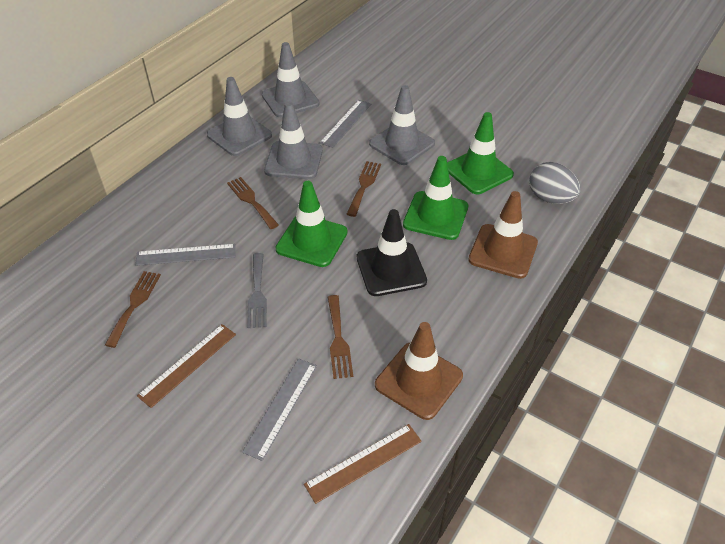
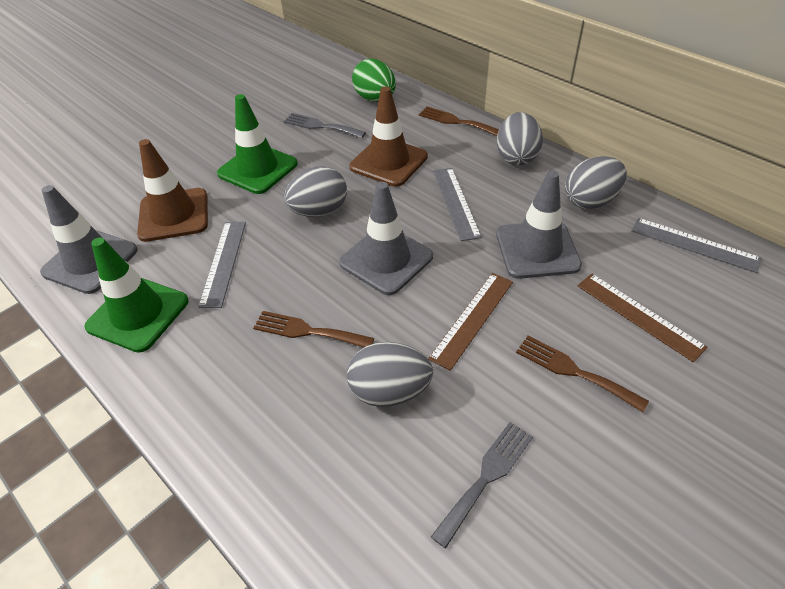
black traffic cone: [357,209,427,296] = 1 -> none = 0
brown fork: [105,271,161,348] [227,177,279,229] [328,295,353,379] [347,161,381,217] = 4 -> [253,311,374,348] [419,106,499,136] [516,336,649,412] = 3
green egg: none = 0 -> [352,59,396,102] = 1
green traffic cone: [275,181,348,267] [403,156,468,240] [447,112,514,194] = 3 -> [84,237,189,353] [217,94,298,194] = 2
grey egg: [529,162,581,204] = 1 -> [284,166,347,217] [347,342,433,407] [497,112,543,165] [565,156,627,209] = 4
grey fork: [247,253,267,328] = 1 -> [283,113,366,138] [431,422,533,549] = 2
grey traffic cone: [207,77,272,156] [262,42,320,117] [264,102,323,179] [369,85,435,165] = 4 -> [40,185,138,294] [339,182,433,295] [496,170,582,279] = 3

